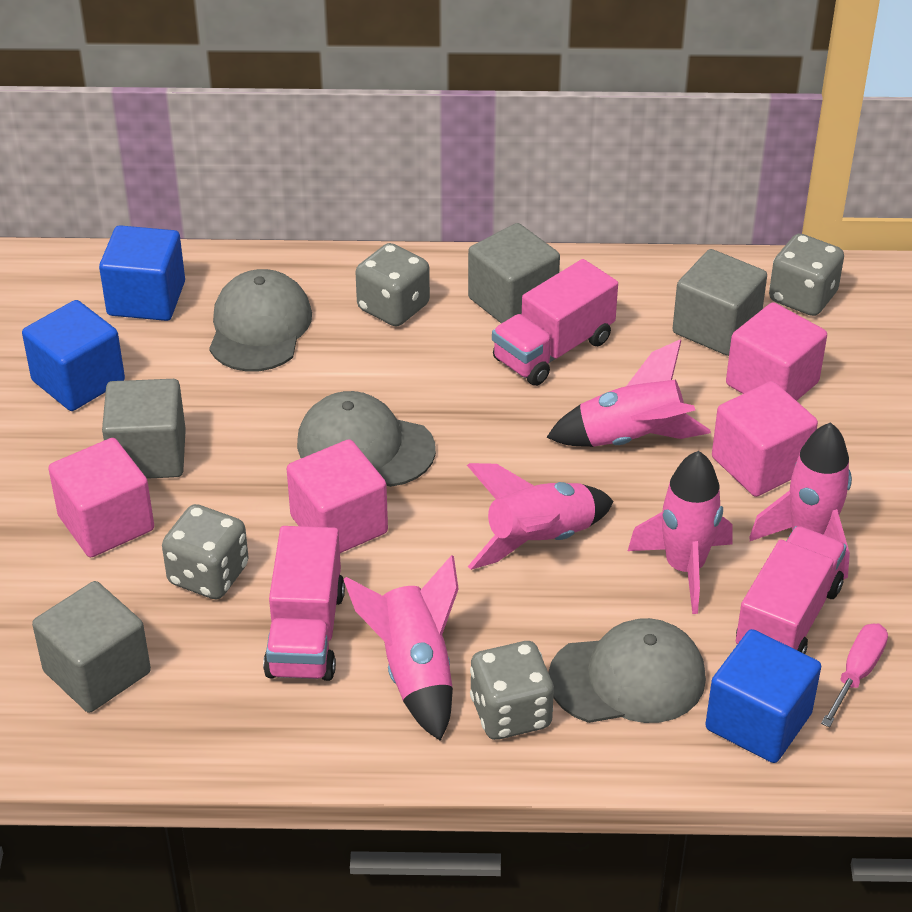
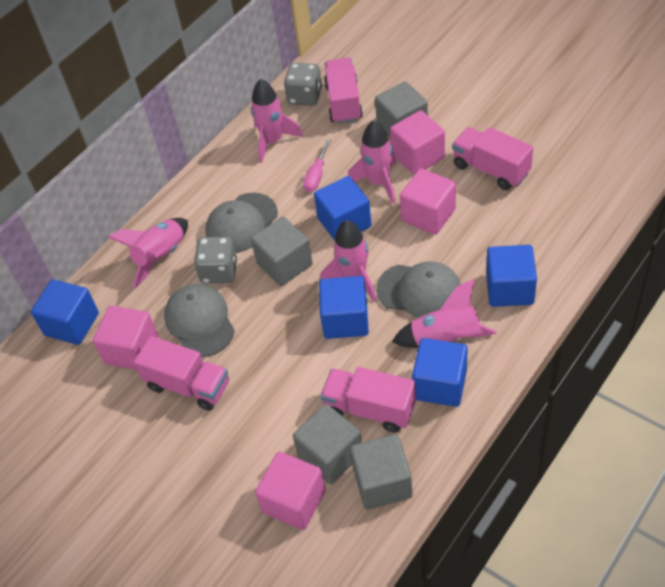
blue cube: [22,300,125,411] [99,225,185,321] [705,629,821,763] = 3 -> [31,279,99,345] [314,176,372,240] [319,276,369,339] [412,338,467,407] [486,245,537,307] = 5
grey dice: [162,504,249,599] [355,243,430,327] [470,641,554,740] [769,234,844,316] = 4 -> [194,237,237,284] [284,63,322,106] = 2
pink truck: [263,526,345,681] [492,259,618,386] [736,526,847,654] = 3 -> [134,336,229,411] [320,367,416,433] [324,58,363,124] [452,127,533,190] = 4

